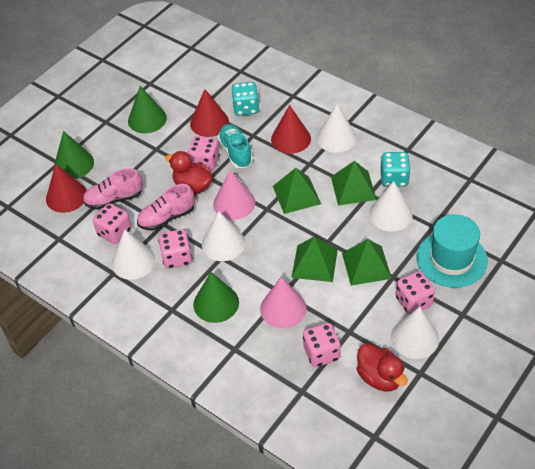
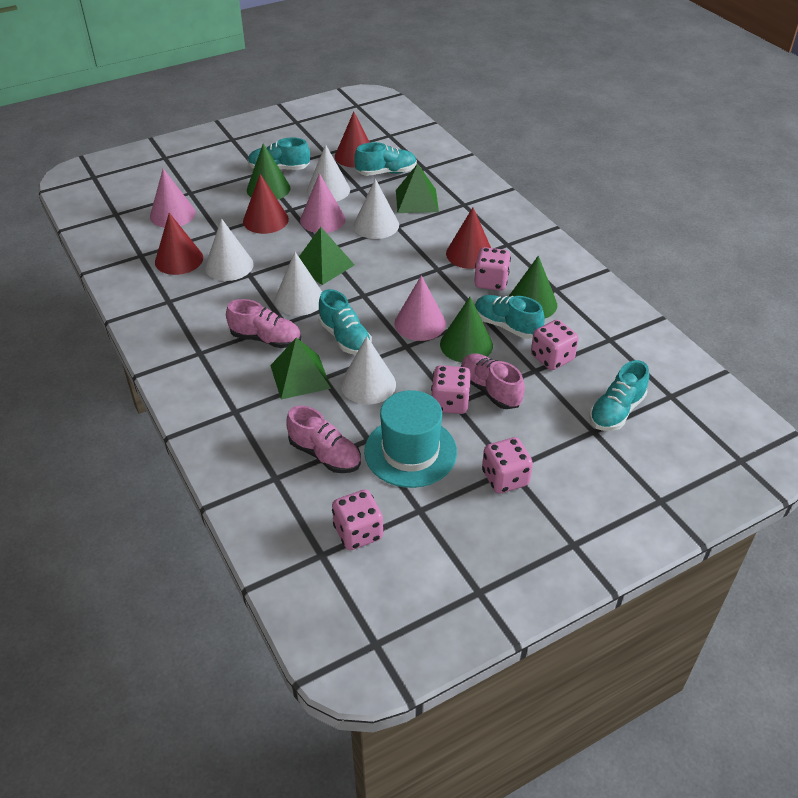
green pyramid: [273,168,321,214] [291,237,338,282] [331,161,377,206] [342,239,392,286] = 4 -> [270,338,331,399] [299,227,355,285] [396,164,439,213] = 3
pink cone: [213,170,255,220] [260,277,306,328] = 2 -> [150,168,196,228] [300,173,345,233] [394,275,446,341] = 3
pink shoe: [83,168,143,210] [137,184,195,230] = 2 -> [226,299,301,348] [286,406,361,473] [461,354,525,409] = 3
red cone: [46,164,87,213] [190,89,229,137] [271,105,311,154] = 3 -> [155,213,203,275] [243,174,289,234] [335,111,370,168] [446,207,491,269] = 4
red duck: [165,151,212,194] [357,343,408,392] = 2 -> none = 0
turquoise dice: [231,82,259,116] [381,152,411,187] = 2 -> none = 0
turquoise shoe: [218,124,253,168] = 1 -> [248,137,310,170] [318,289,372,355] [354,142,417,176] [475,295,545,339] [589,360,649,431] = 5

